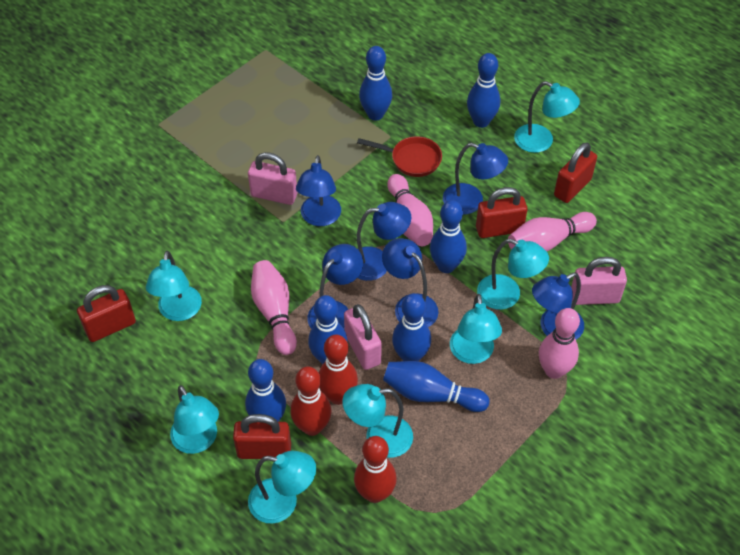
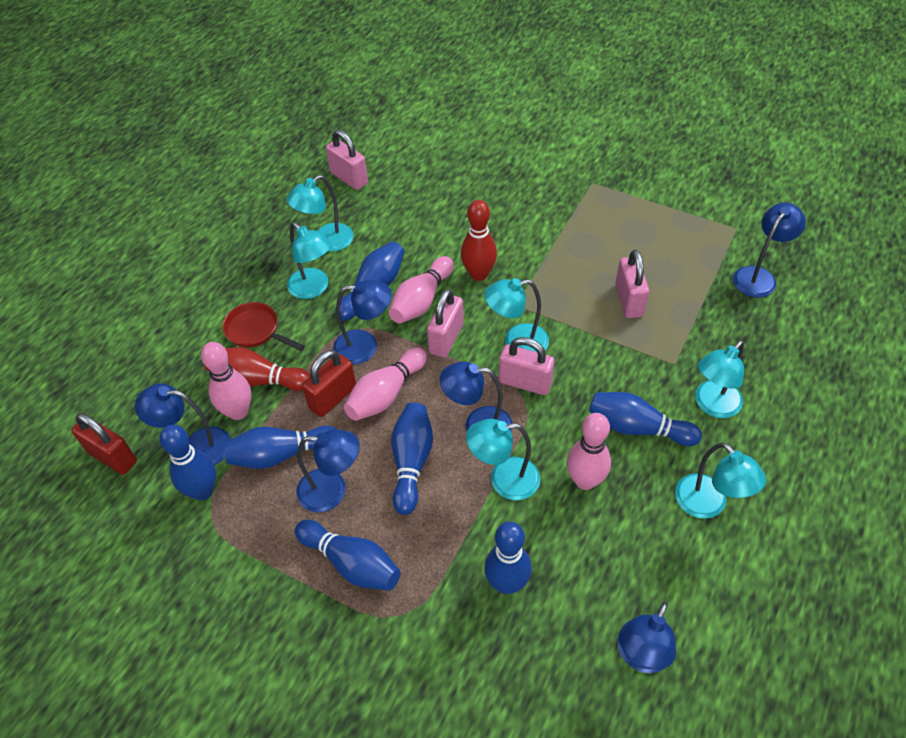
pink padlock: [248,152,297,205] [344,304,382,370] [571,257,627,305] = 3 -> [326,130,368,190] [427,289,464,358] [499,337,555,395] [615,250,649,318] = 4
red bowling pin: [291,366,331,436] [319,335,358,405] [354,436,397,503] = 3 -> [204,347,310,391] [461,200,497,281] = 2
red padlock: [77,285,136,342] [233,414,291,459] [476,187,528,238] [554,143,597,203] = 4 -> [71,413,137,475] [302,350,356,417] = 2
turquoise lamp: [146,251,202,321] [170,385,219,454] [248,451,316,524] [342,384,413,458] [450,294,502,364] [477,239,549,310] [514,81,580,153] = 7 -> [286,175,354,252] [287,222,332,299] [466,419,540,500] [484,278,549,352] [675,442,766,519] [695,340,744,418] = 6

